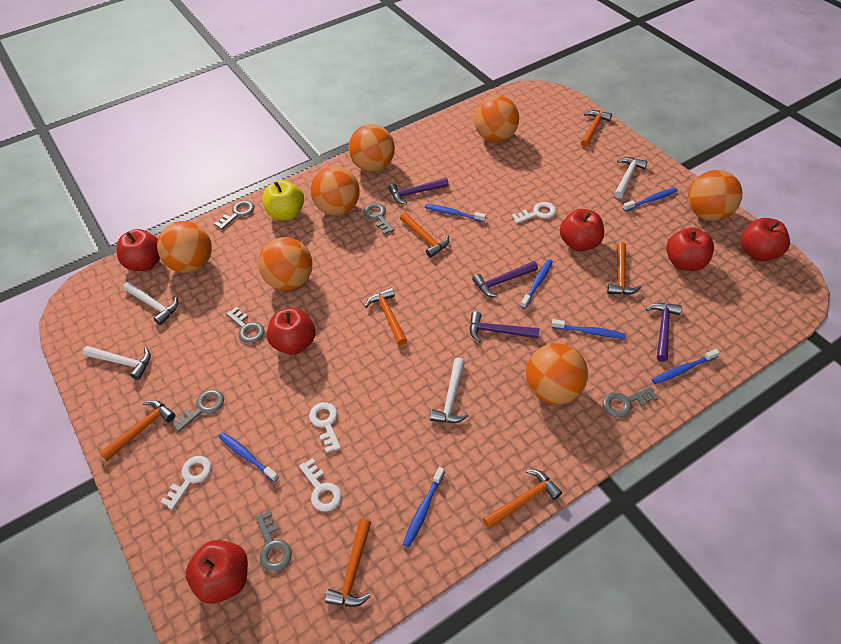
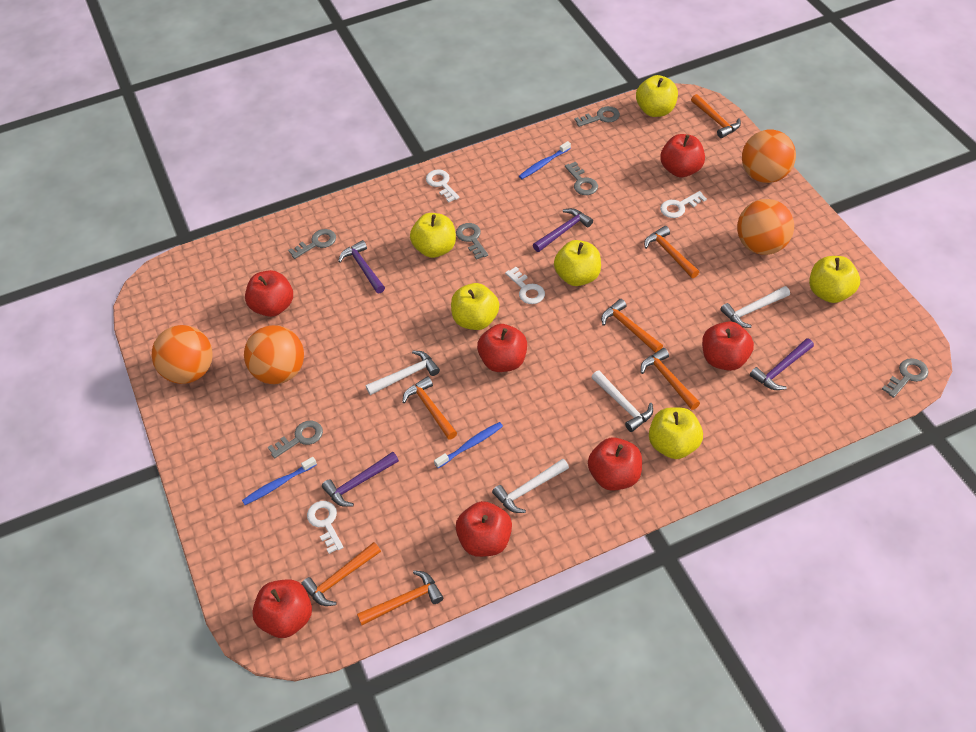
blue toothbrush: [219,432,279,482] [403,467,445,547] [425,204,486,222] [520,259,553,309] [552,319,626,339] [623,188,678,211] [652,349,720,384] = 7 -> [242,457,317,505] [434,422,503,468] [519,141,571,179] = 3
orange ball: [157,221,212,273] [258,237,313,291] [311,166,360,216] [348,124,395,172] [474,96,519,142] [526,343,588,405] [688,170,743,221] = 7 -> [151,325,213,384] [244,325,304,384] [737,199,794,255] [742,130,796,183] = 4
red apple: [116,229,160,271] [185,540,248,604] [267,308,316,355] [560,209,604,251] [666,227,714,271] [741,218,790,261] = 6 -> [245,270,293,317] [252,579,312,638] [456,501,512,557] [477,324,527,372] [588,437,642,491] [661,134,705,177] [702,321,754,371] = 7
yellow apple: [262,180,304,220] = 1 -> [410,213,456,258] [451,283,499,330] [554,240,601,286] [636,75,678,117] [649,407,703,459] [809,256,860,303] = 6

